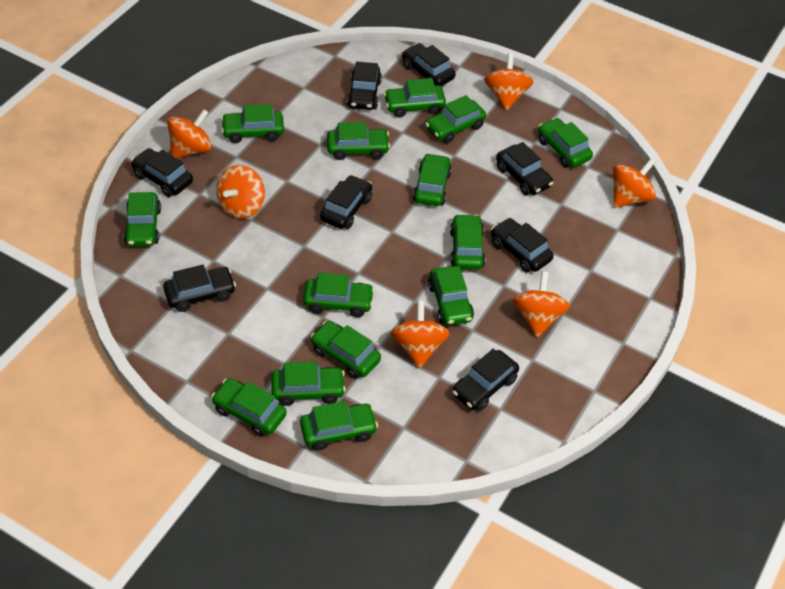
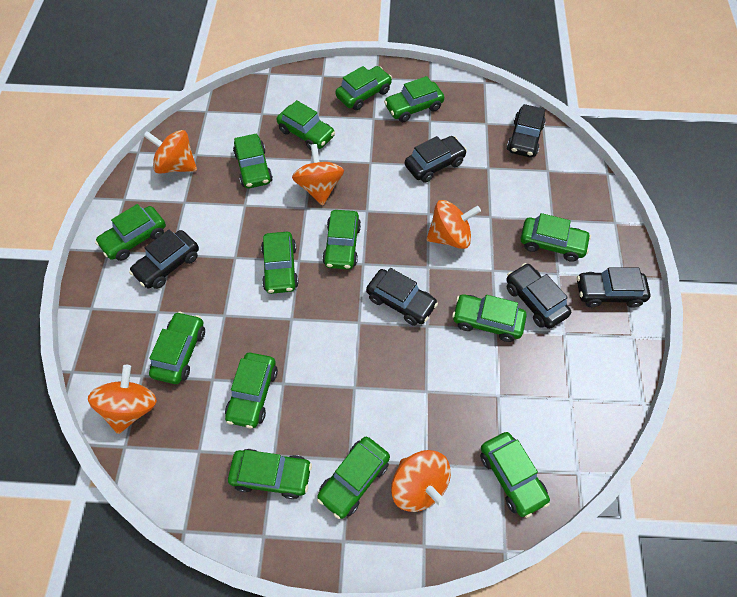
black car: [131,148,193,197] [163,265,236,312] [320,175,372,229] [347,61,382,110] [402,43,456,86] [452,349,519,411] [491,218,554,273] [496,142,553,196] = 8 -> [129,229,199,289] [366,268,438,326] [405,136,467,183] [506,263,571,329] [507,104,546,157] [577,267,651,308] = 6
orange spinning top: [167,109,212,158] [216,165,265,219] [391,301,450,368] [484,53,533,110] [513,271,570,337] [613,158,656,208] = 6 -> [88,365,157,434] [143,130,197,174] [292,144,344,206] [391,450,451,512] [426,200,481,249] = 5

